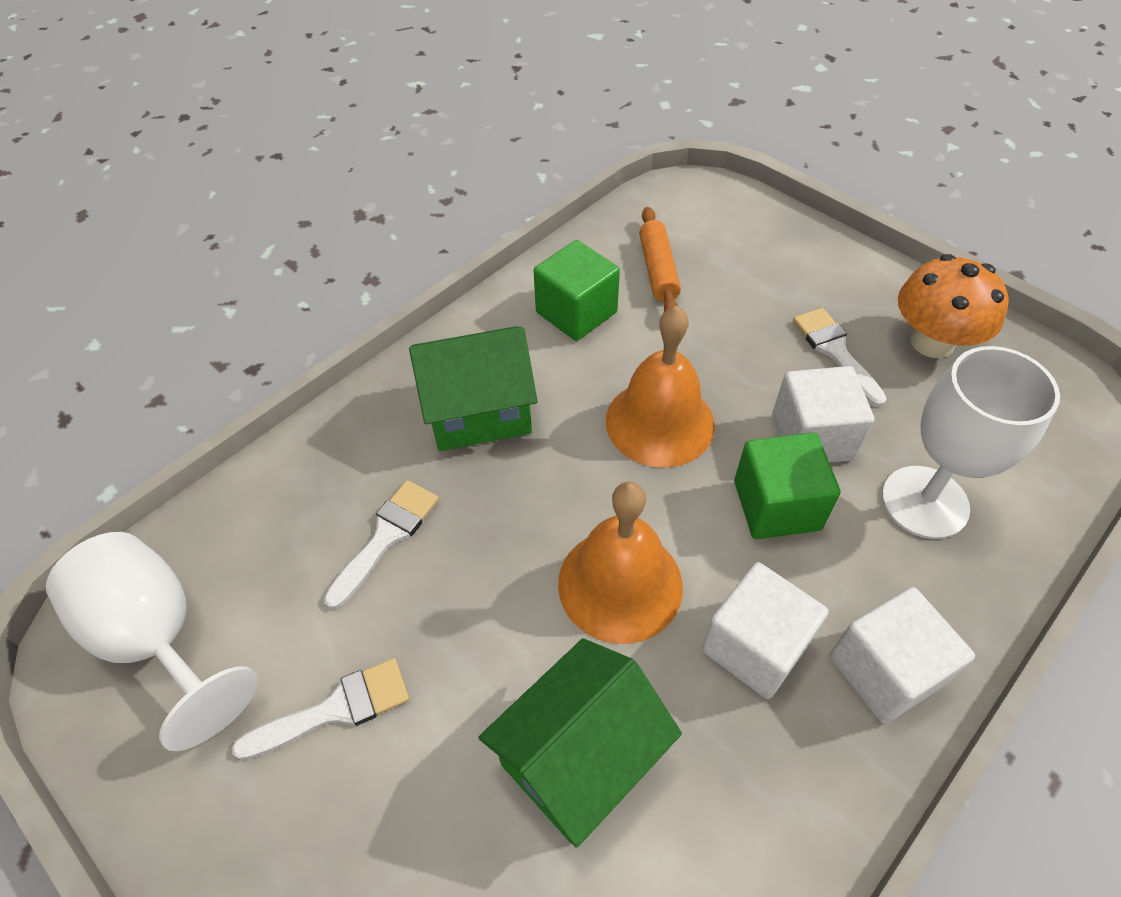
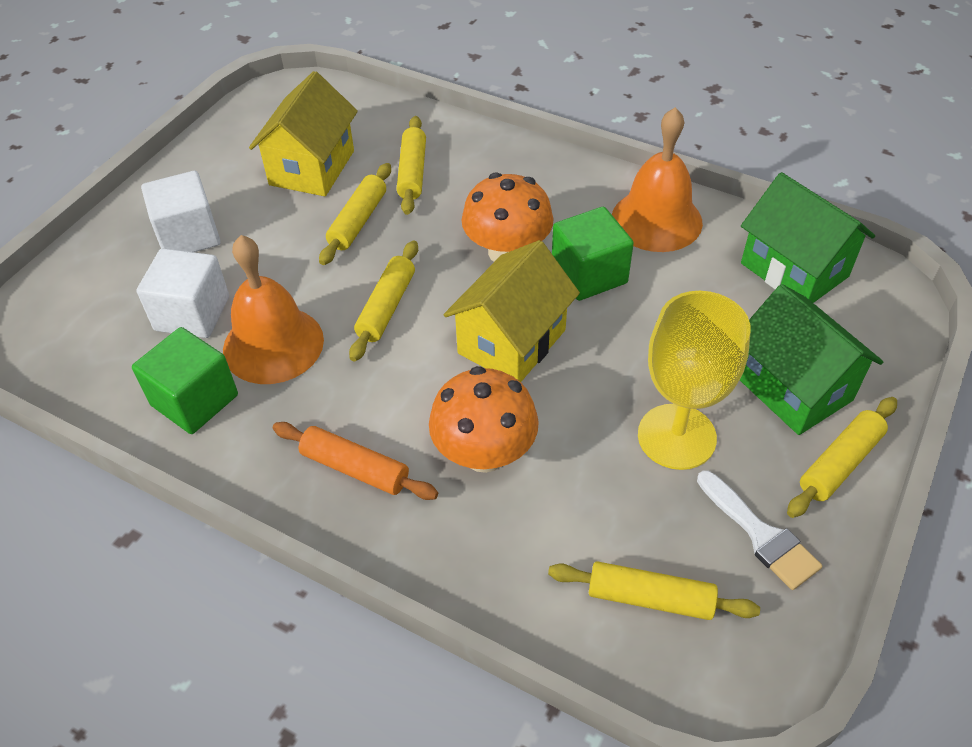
orange mushroom: [898,254,1009,358] = 1 -> [429,366,539,473] [461,173,553,262] = 2
white brush: [232,658,410,760] [324,480,439,609] [793,308,887,407] = 3 -> [697,470,822,590] = 1
white cube: [702,562,829,699] [772,366,875,463] [830,587,975,724] = 3 -> [137,248,229,338] [141,171,221,252] = 2
white goblet: [46,532,258,751] [882,346,1060,539] = 2 -> none = 0
yellow goblet: none = 0 -> [638,291,751,470] = 1
yellow house: none = 0 -> [249,71,358,196] [444,240,580,382] = 2
yellow rolling pin: none = 0 -> [319,163,391,265] [349,240,418,362] [397,116,426,215] [548,561,760,620] [787,397,897,518] = 5

